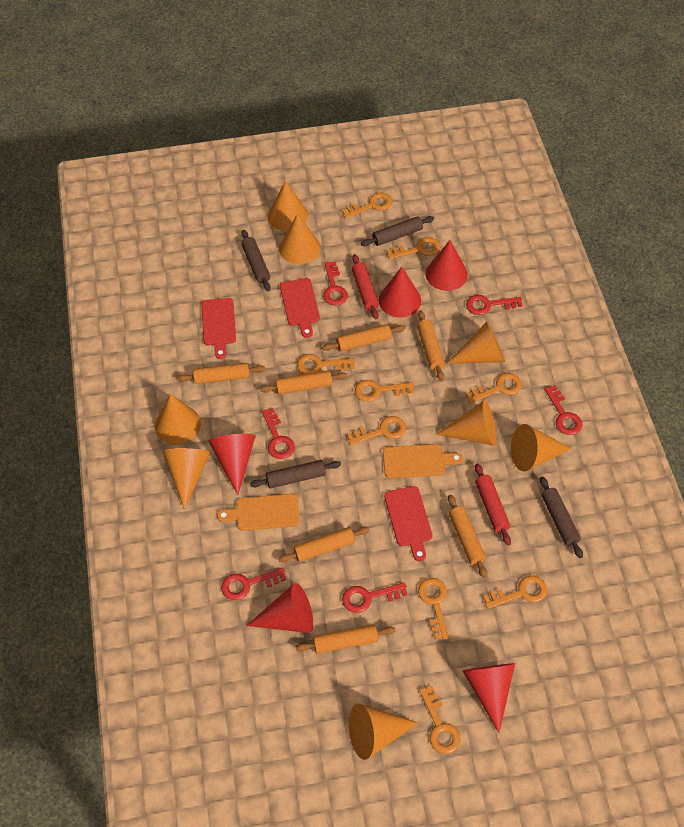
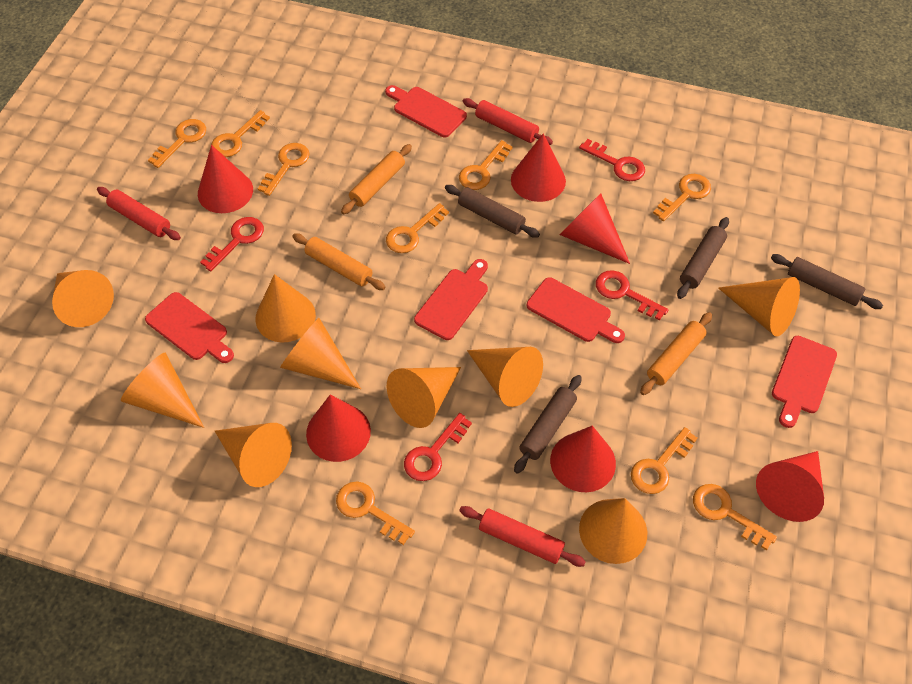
orange cone: [155,394,201,444] [163,448,210,510] [268,181,308,231] [279,213,320,264] [349,704,418,760] [436,400,497,446] [446,321,505,364] [511,424,572,471] = 8 -> [52,270,114,327] [121,353,204,428] [215,423,292,487] [255,274,316,342] [280,318,361,389] [387,367,461,428] [467,347,543,407] [579,498,647,564] [718,277,800,337] = 9
orange cutting board: [217,494,300,531] [383,444,463,478] = 2 -> none = 0
orange rolling pin: [177,363,265,384] [260,370,348,395] [278,527,370,563] [296,624,396,654] [322,324,405,352] [417,310,445,381] [448,495,487,578] = 7 -> [292,233,386,290] [341,144,412,215] [640,312,712,395] = 3
red cone: [208,434,255,495] [246,583,313,633] [379,267,421,317] [426,240,468,291] [463,663,515,733] = 5 -> [198,145,253,213] [306,395,371,462] [511,133,566,202] [550,426,616,492] [559,193,630,264] [756,451,824,522] = 6
red cutting board: [202,298,236,359] [280,278,320,338] [384,486,432,561] = 3 -> [145,292,234,363] [385,85,467,138] [414,259,488,340] [527,277,625,343] [772,336,837,428] = 5
red key: [221,568,286,600] [262,408,295,459] [323,261,348,305] [342,582,408,613] [466,295,522,315] [544,385,583,435] = 6 -> [200,217,264,271] [404,413,472,481] [579,139,645,181] [596,270,669,321] = 4
red rolling pin: [352,254,379,319] [475,463,511,545] = 2 -> [97,187,181,240] [459,506,586,567] [463,98,553,145] = 3

